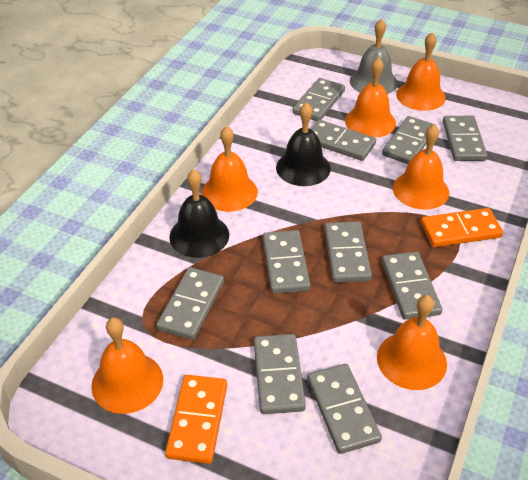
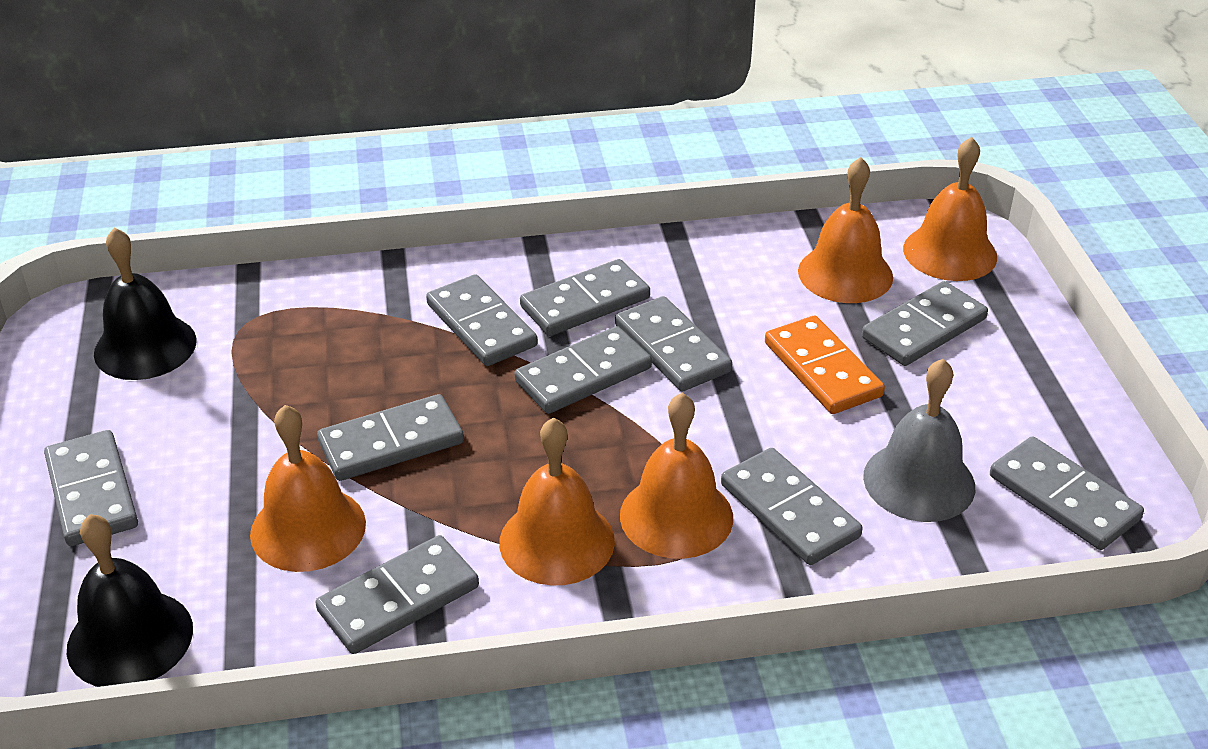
orange bell: [91,317,163,414] [201,126,258,212] [345,57,396,138] [377,295,447,390] [393,124,449,210] [396,33,446,111] = 6 -> [250,405,366,572] [499,418,615,586] [620,393,733,559] [798,157,893,303] [903,137,997,281] = 5
orange domino: [165,375,227,464] [421,208,503,247] = 2 -> [765,316,885,414] = 1

